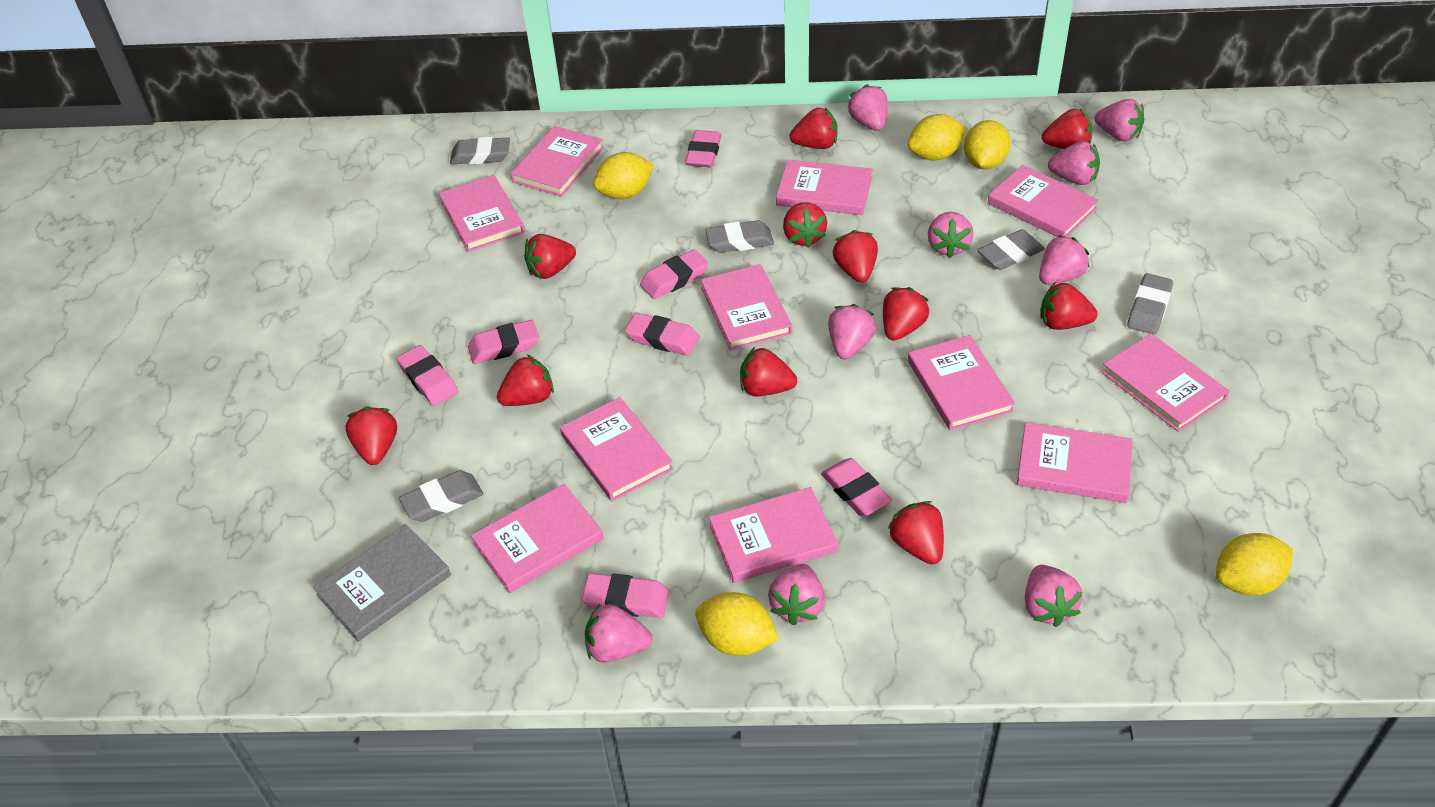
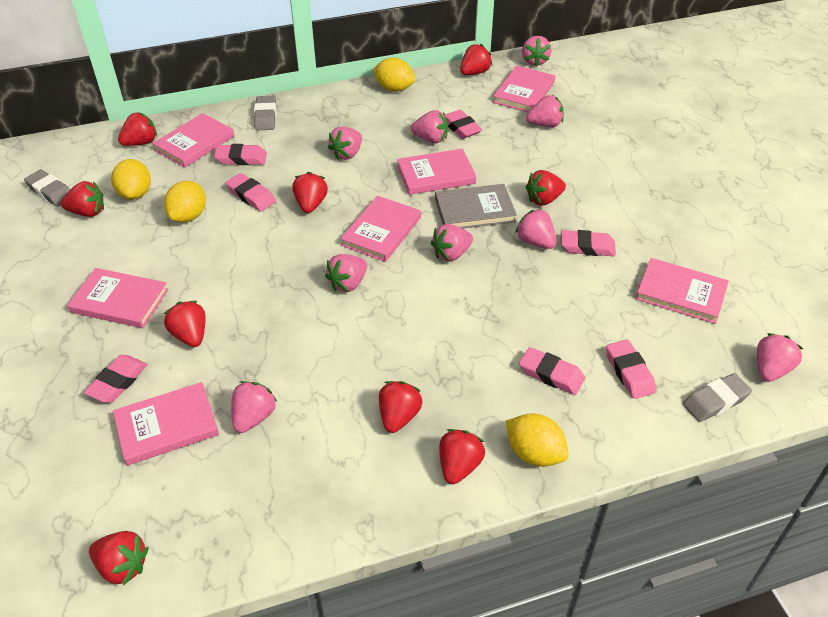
grey eraser: [399,470,483,522] [450,137,510,165] [705,220,774,253] [977,229,1045,270] [1127,273,1173,334] = 5 -> [24,170,70,207] [254,96,276,131] [683,373,752,422] = 3
pink book: [439,175,525,252] [471,484,604,593] [511,126,604,197] [560,397,673,501] [701,264,792,350] [709,487,838,583] [776,160,872,215] [908,335,1015,430] [988,165,1099,237] [1017,422,1133,503] [1101,334,1229,432] = 11 -> [67,268,169,328] [113,382,219,465] [153,113,234,168] [340,196,421,262] [397,149,476,195] [493,66,555,112] [635,258,729,324] = 7
red strawberry: [346,407,397,465] [497,355,554,406] [524,234,576,279] [740,347,797,396] [783,203,827,248] [790,108,838,149] [833,230,878,283] [883,287,929,341] [888,501,944,565] [1040,282,1098,330] [1042,109,1092,149] = 11 -> [61,181,104,217] [89,531,149,586] [118,112,157,146] [164,301,206,347] [292,172,328,213] [379,381,422,433] [439,429,485,484] [460,44,492,75] [526,170,566,206] = 9
yellow lemon: [593,152,654,199] [695,592,779,656] [908,114,966,161] [964,120,1011,169] [1216,533,1293,596] = 5 -> [111,159,151,200] [164,181,206,223] [373,58,417,92] [506,413,569,467] = 4

